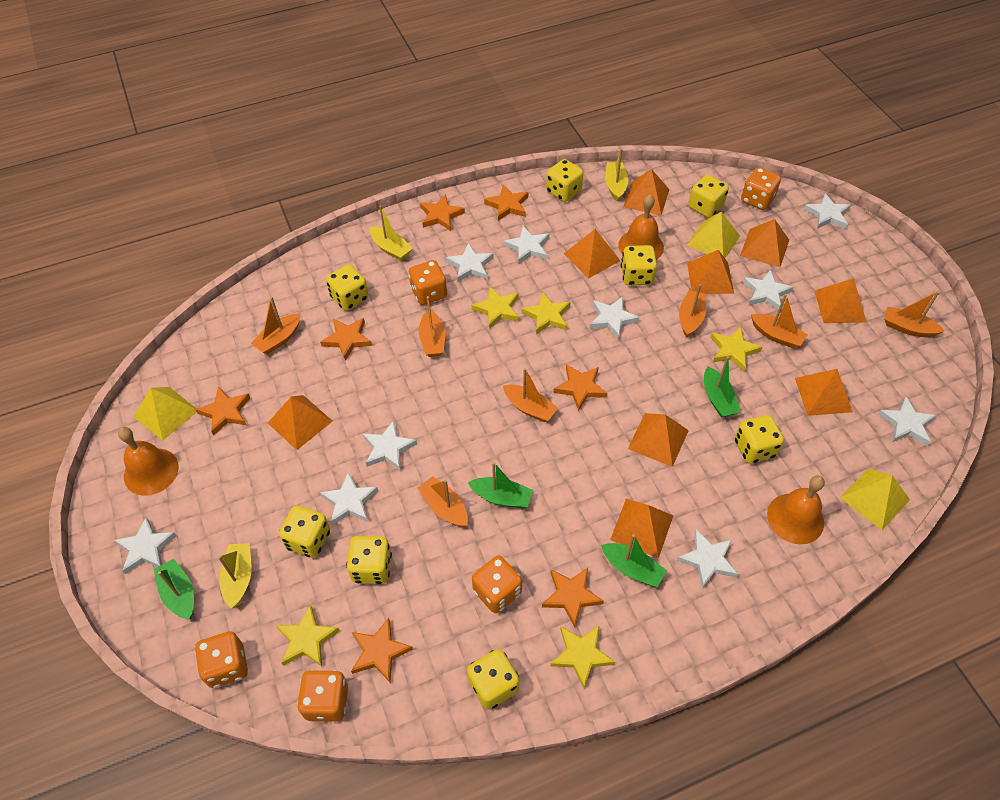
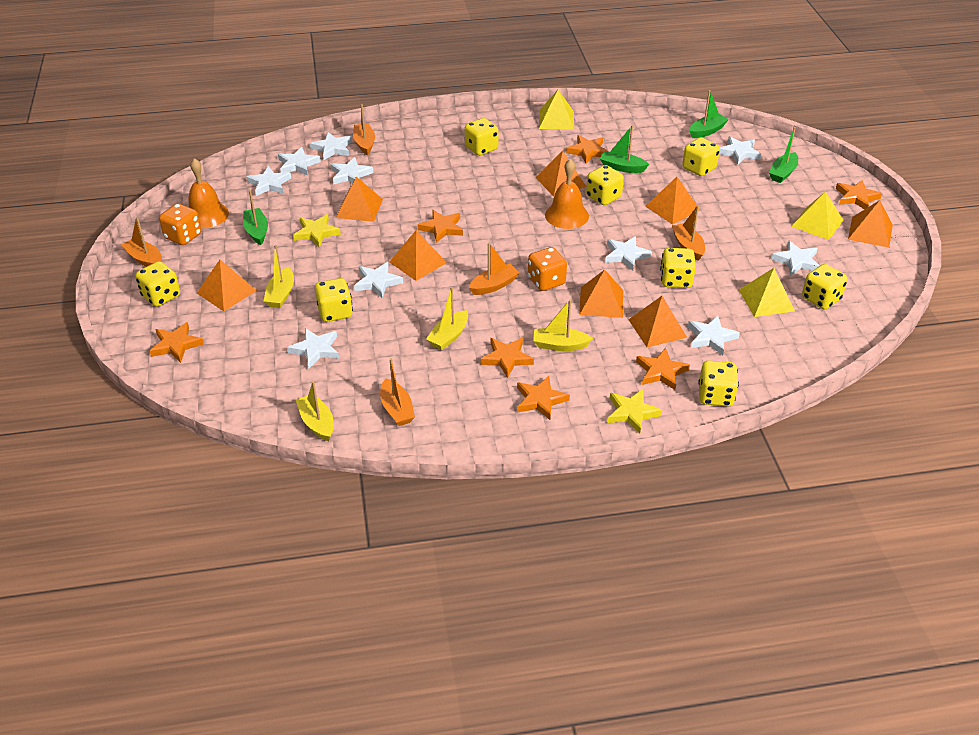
orange bell: [118,427,179,496] [618,195,664,260] [767,476,825,544] = 3 -> [188,158,229,228] [545,159,589,229] = 2
orange boat: [251,297,300,355] [418,476,468,527] [419,296,445,357] [503,368,558,422] [679,284,706,337] [751,294,808,349] [884,291,945,337] = 7 -> [121,217,162,267] [353,104,375,155] [380,358,415,426] [469,242,520,295] [672,205,705,261] = 5
orange dice: [195,631,248,688] [297,670,348,722] [408,260,447,305] [472,556,522,613] [741,167,781,210] = 5 -> [159,203,201,245] [528,247,567,291] = 2
orange pyramid: [268,395,332,450] [564,229,620,279] [610,499,673,558] [623,169,670,215] [628,413,689,467] [687,250,734,294] [740,219,789,267] [795,369,853,416] [814,278,866,323] = 9 -> [197,260,257,311] [336,177,383,222] [389,230,447,281] [535,151,587,197] [579,270,623,318] [628,296,687,347] [645,177,700,225] [848,200,893,248] = 8
yellow boat: [218,543,252,609] [370,205,413,261] [605,149,628,201] = 3 -> [264,245,294,308] [296,381,334,441] [426,287,468,350] [533,300,593,351] = 4
yellow star: [276,605,340,666] [471,287,519,329] [521,292,570,334] [550,625,615,688] [710,327,762,371] = 5 -> [293,214,341,247] [608,389,662,434] = 2

